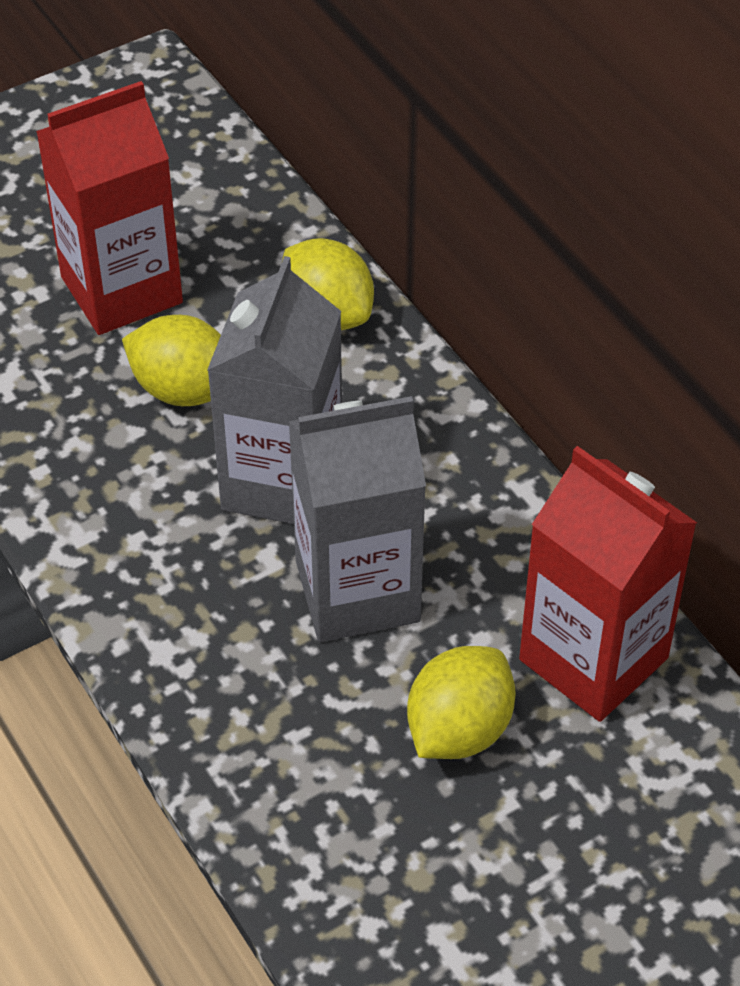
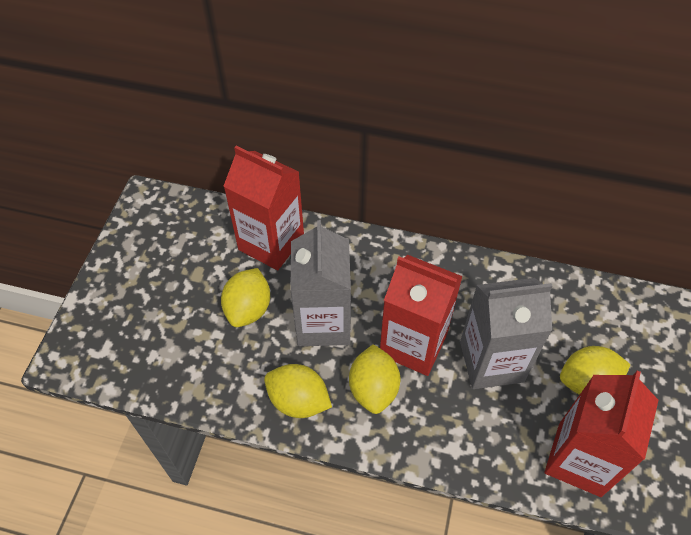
red carton: [36,81,183,335] [519,446,697,722] = 2 -> [223,146,304,270] [380,255,463,376] [545,371,659,497] = 3
yellow lemon: [122,315,221,406] [282,238,374,330] [407,646,516,759] = 3 -> [221,268,270,327] [264,364,332,418] [349,344,400,414] [560,346,631,395] = 4

